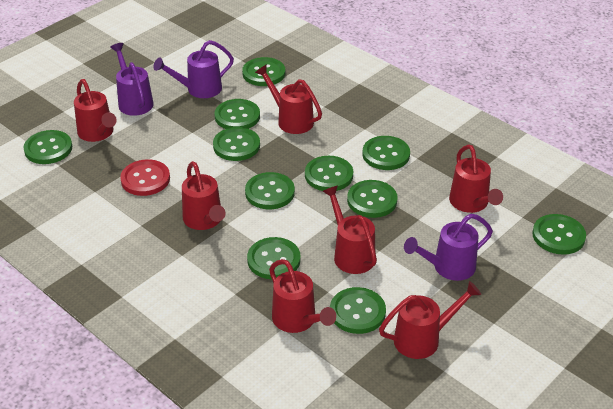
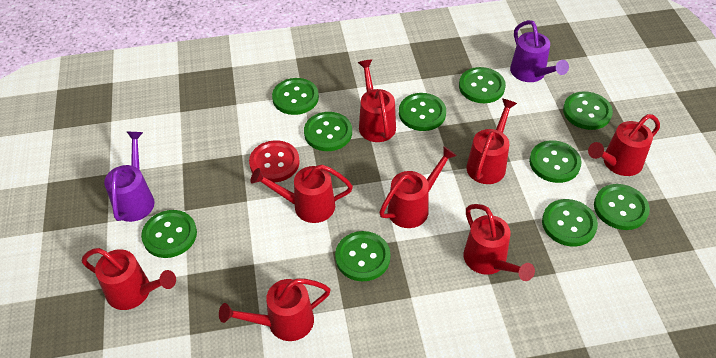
green button: [24,130,72,164] [213,127,260,161] [215,99,260,129] [242,57,285,86] [245,172,295,209] [247,237,301,280] [305,156,353,191] [330,287,386,334] [347,180,397,218] [363,136,410,170] [532,214,586,255] = 11 -> [141,210,197,258] [272,78,319,115] [304,112,352,151] [335,231,391,281] [399,93,446,131] [459,67,506,103] [529,141,581,183] [542,199,598,246] [563,91,613,130] [594,184,650,230] = 10
purple watering can: [110,43,154,116] [153,40,234,98] [404,214,493,281] = 3 -> [104,132,155,222] [510,20,569,82] = 2
red watering can: [74,79,117,142] [182,161,226,230] [255,64,322,134] [269,259,336,333] [323,186,377,274] [379,281,481,359] [449,145,503,213] = 7 -> [82,248,176,310] [219,279,331,341] [251,165,353,223] [358,59,396,142] [379,146,457,228] [464,204,535,281] [466,99,517,184] [588,114,660,176] = 8

